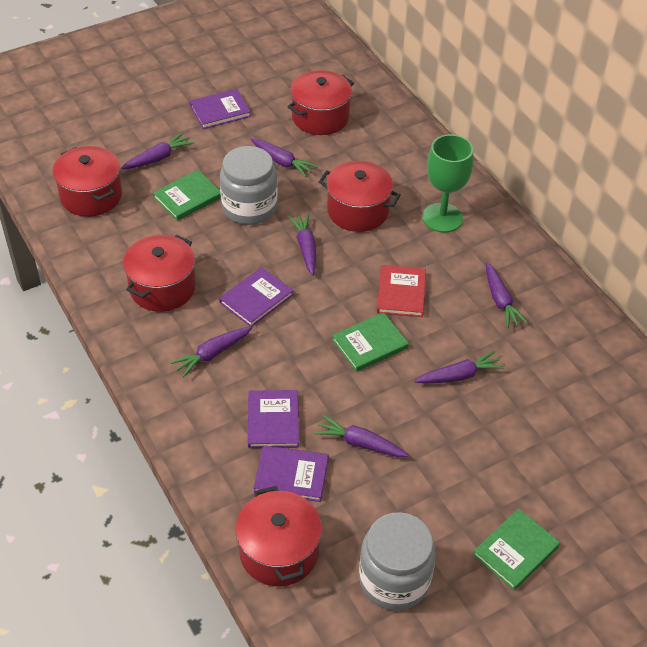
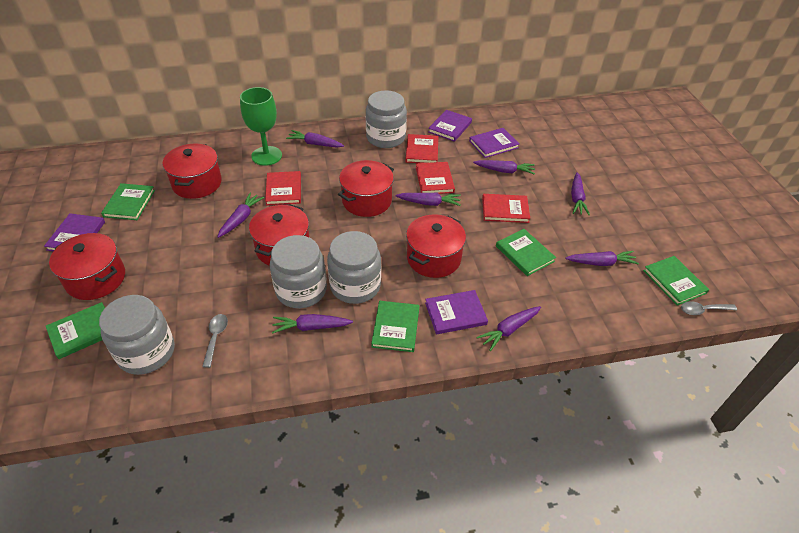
green book: [153,170,221,221] [332,312,409,372] [473,509,560,590] = 3 -> [46,302,105,359] [101,183,155,220] [371,301,419,352] [496,229,556,276] [643,256,709,306] = 5
grey jar: [220,146,277,225] [359,512,436,610] = 2 -> [99,295,175,375] [270,235,327,308] [327,231,381,304] [366,90,407,148] = 4
grey spoon: none = 0 -> [202,314,228,368] [681,301,737,315] = 2
purple carrot: [121,132,194,169] [170,327,252,378] [250,138,317,177] [288,213,316,275] [314,415,409,457] [415,351,504,383] [486,262,528,328] = 7 -> [217,193,264,238] [272,314,353,334] [286,130,344,148] [395,193,461,206] [473,160,535,175] [476,306,541,351] [565,251,639,266] [571,172,590,215] = 8
red book: [377,265,426,317] = 1 -> [265,171,301,205] [405,134,438,163] [416,162,455,194] [482,194,530,223] = 4

